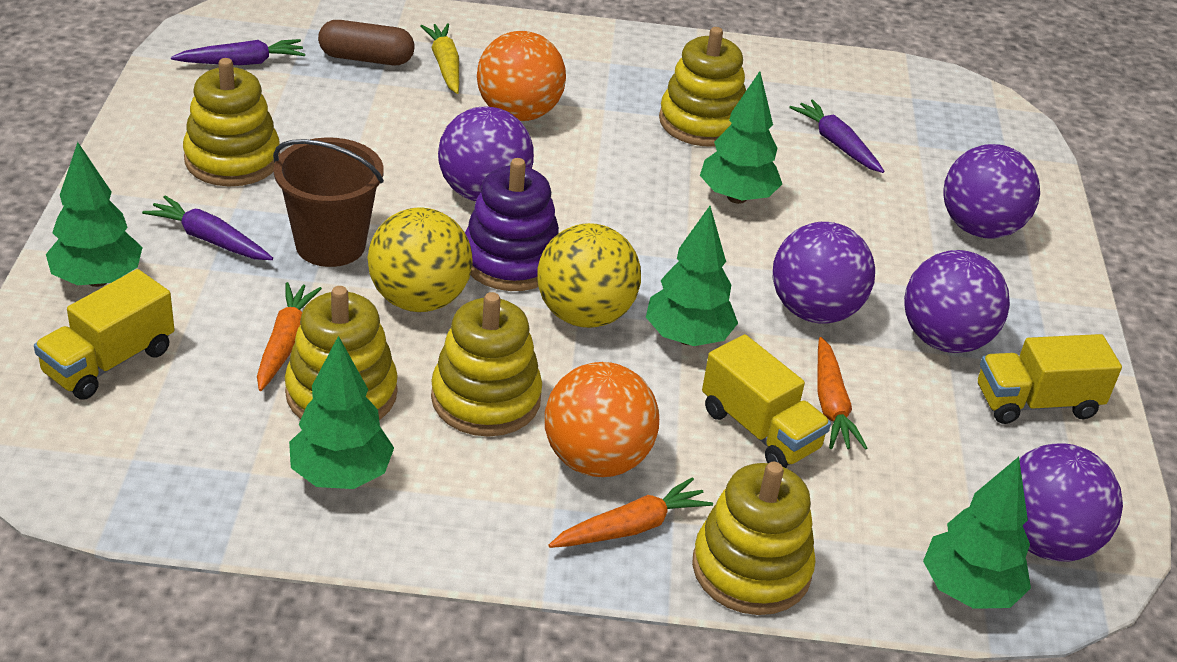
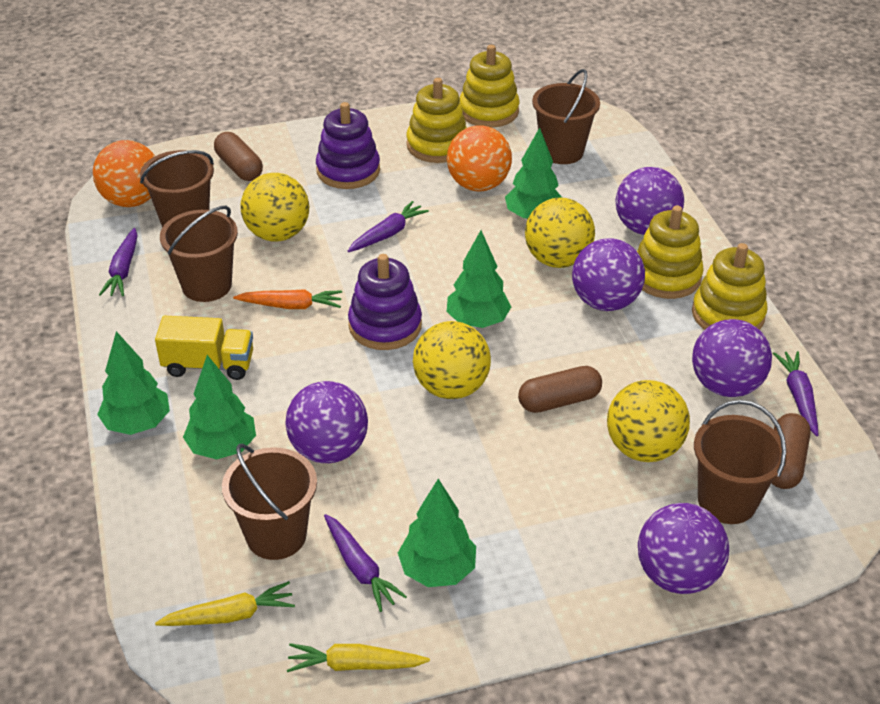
brown bucket: [273,138,384,267] = 1 -> [140,150,214,228] [160,206,238,302] [222,444,317,560] [532,69,600,164] [694,400,787,524] = 5
brown capsule: [318,20,415,65] = 1 -> [214,132,263,181] [518,366,602,413] [772,413,810,489] = 3
orange carrot: [257,282,322,391] [549,477,713,548] [817,337,868,450] = 3 -> [233,289,342,309] = 1
purple carrot: [142,196,273,260] [171,39,305,65] [789,99,885,173] = 3 -> [99,228,138,296] [324,514,407,612] [348,201,429,252] [773,351,818,436] = 4
purple stacking toy: [465,158,559,291] = 1 -> [316,102,380,189] [348,254,422,350] = 2
yellow ball: [367,208,473,312] [537,223,641,328] = 2 -> [241,173,309,242] [413,321,491,399] [525,198,595,268] [607,380,690,462] = 4
yellow carrot: [420,23,459,94] = 1 -> [155,581,295,626] [287,643,430,672] = 2
yellow stacking toy: [183,58,280,187] [285,286,398,420] [431,292,542,437] [659,27,746,147] [692,462,816,615] = 5 -> [406,78,467,163] [460,45,519,127] [637,205,704,299] [692,243,768,330] = 4
yellow truck: [34,269,175,400] [702,334,831,468] [978,334,1122,424] = 3 -> [155,316,253,380] = 1

